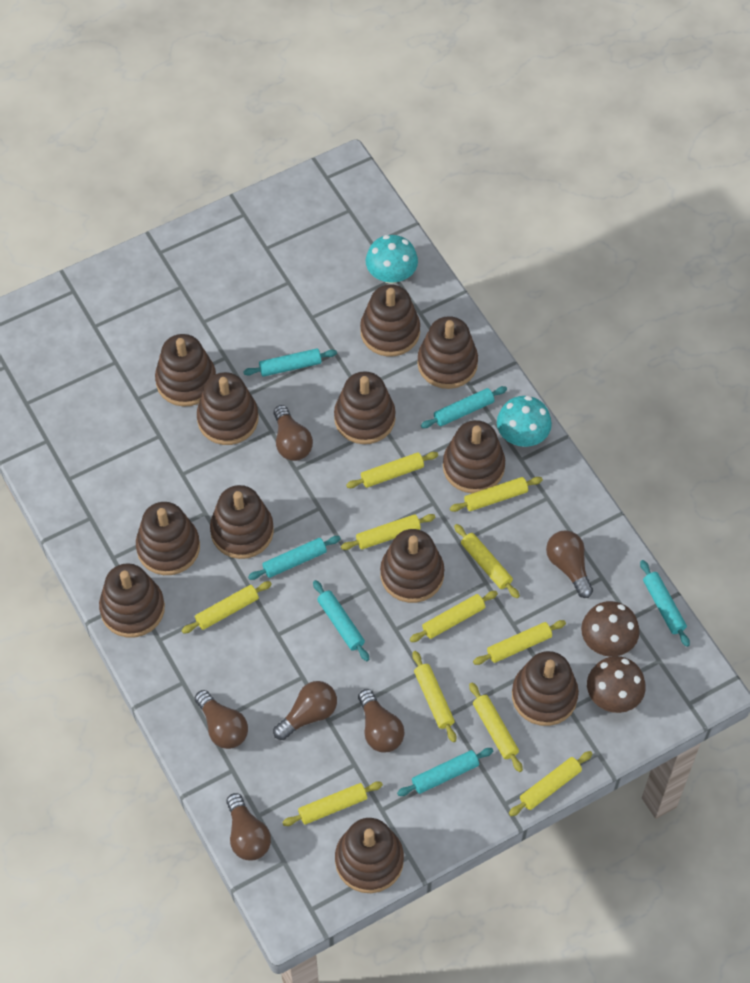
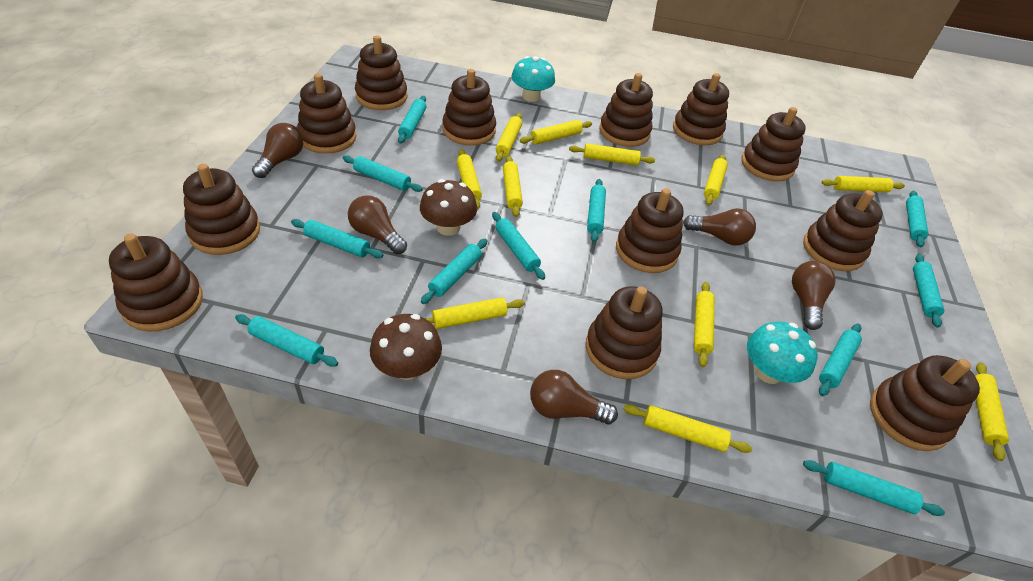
brown light bulb: [195,690,248,749] [226,793,271,860] [273,681,337,740] [274,405,313,461] [358,689,404,752] [546,530,593,598] = 6 -> [252,123,303,178] [348,195,407,254] [530,370,618,424] [683,208,756,246] [792,261,836,330] = 5
turquoise rolling pin: [243,348,337,377] [248,536,341,580] [313,580,369,661] [397,748,493,796] [421,386,507,428] [640,560,690,647] = 6 -> [235,314,338,367] [291,219,383,258] [343,155,423,192] [398,96,426,143] [421,239,487,304] [492,212,545,280] [587,179,606,242] [803,460,945,516] [819,323,862,396] [906,191,929,247] [913,254,944,328] = 11

